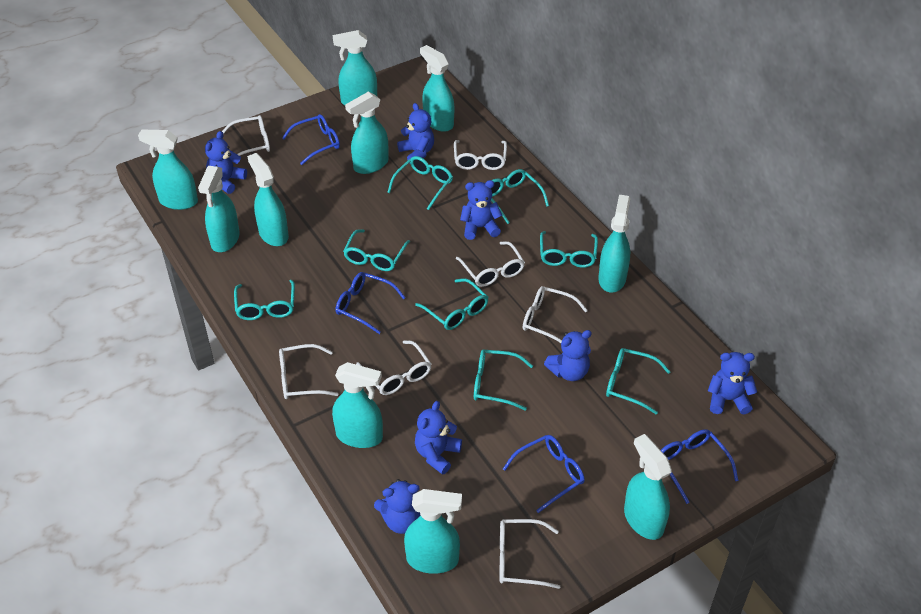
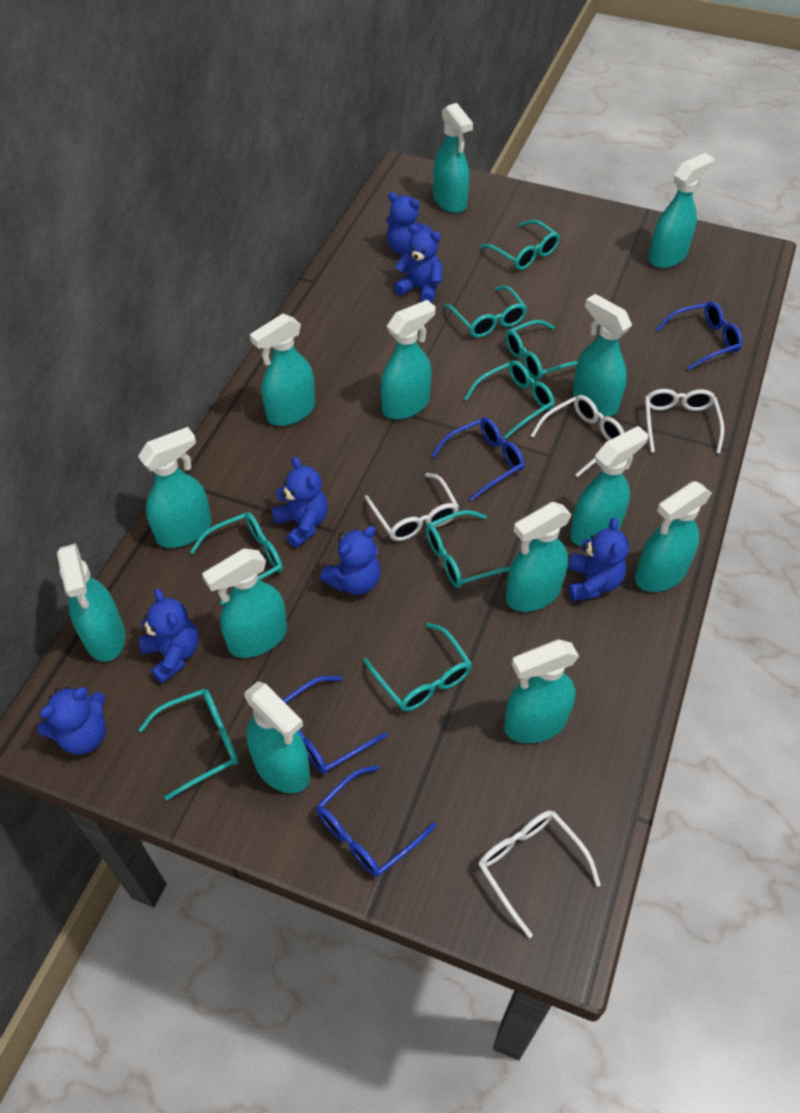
turquoise spray bottle: [138,129,198,210] [198,166,240,252] [247,153,289,246] [332,362,383,448] [333,30,377,105] [345,92,389,174] [404,489,462,574] [420,45,454,132] [598,195,630,292] [624,434,672,540] = 10 -> [57,543,126,662] [138,427,211,548] [202,548,287,658] [245,681,310,793] [250,314,315,426] [381,300,435,420] [433,103,473,213] [504,639,579,743] [506,502,572,612] [570,426,648,547] [573,294,632,416] [635,481,712,592] [648,153,714,268] = 13
white glasses: [222,115,270,156] [279,344,338,399] [356,340,431,395] [454,140,507,170] [456,241,525,287] [499,519,560,589] [523,286,588,343] = 7 -> [364,473,459,541] [478,810,601,938] [530,395,624,477] [645,389,724,454] = 4

